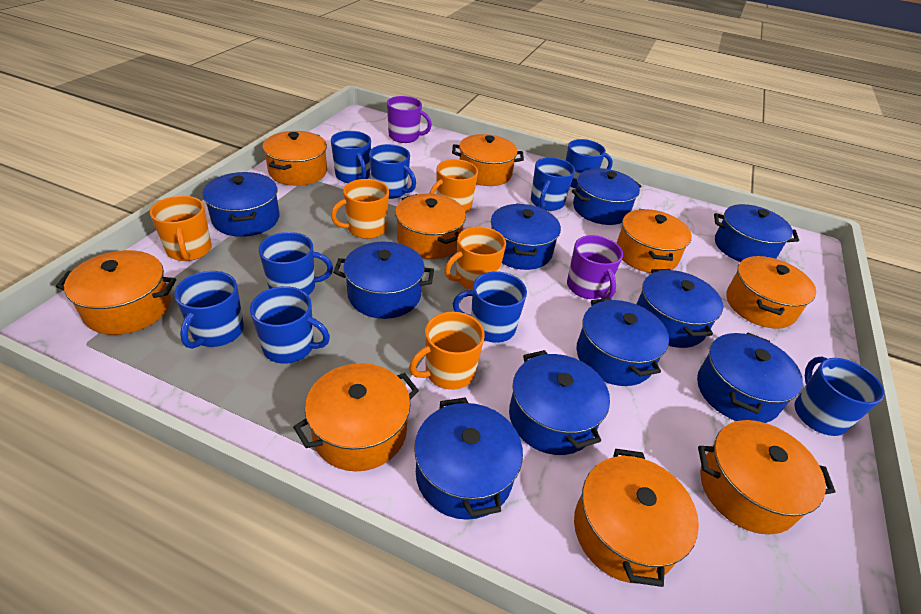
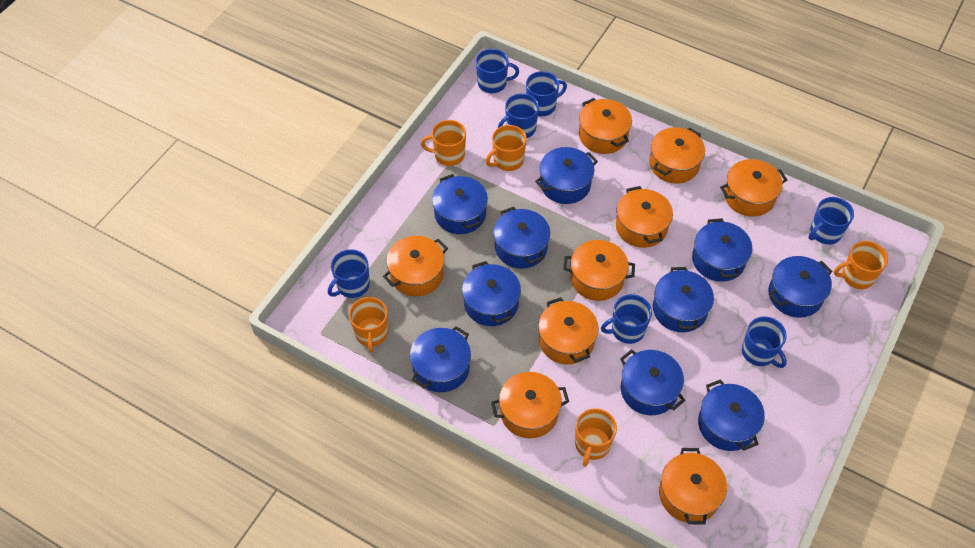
blue mug: [174,271,244,349] [250,286,330,364] [259,232,333,295] [331,131,371,183] [369,144,416,199] [453,271,527,343] [531,157,575,211] [566,139,613,189] [794,357,884,436] = 9 -> [328,249,370,298] [476,49,519,93] [498,93,539,138] [526,71,567,116] [601,294,652,344] [742,316,787,368] [808,197,854,245] = 7
purple mug: [387,96,432,143] [567,235,623,299] = 2 -> none = 0

